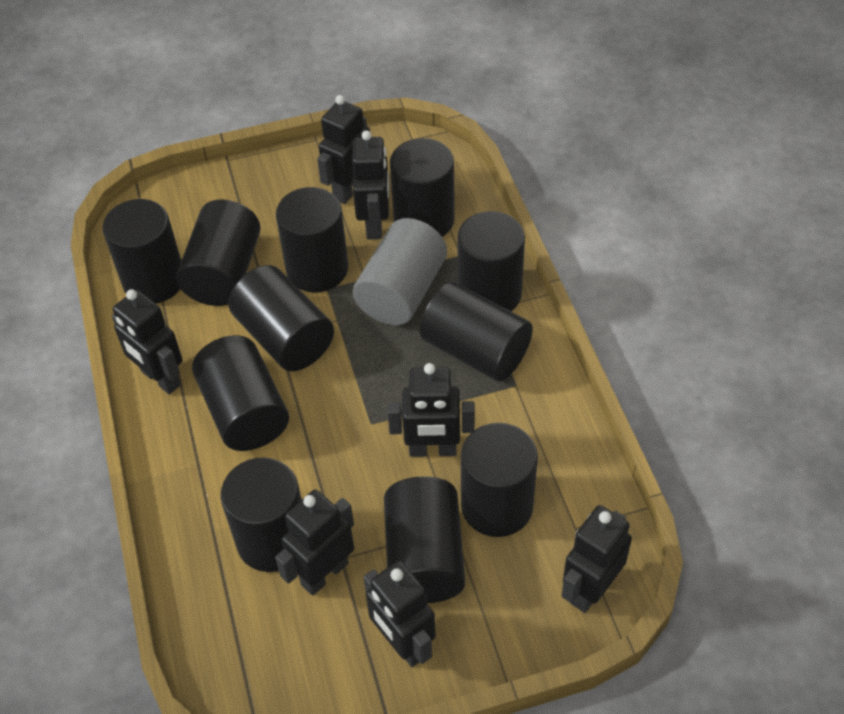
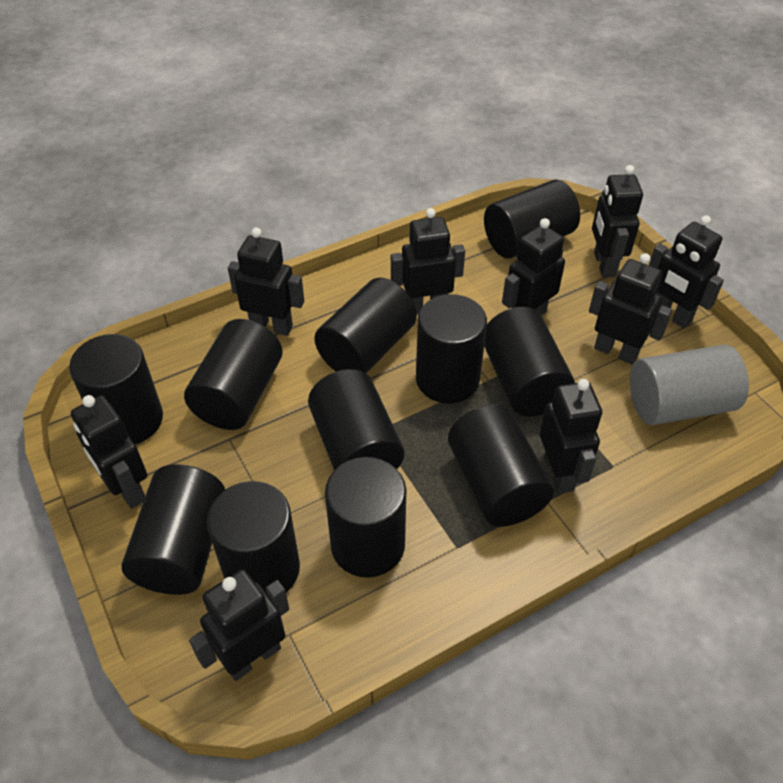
black robot: [112,289,183,394] [275,490,354,596] [317,95,370,204] [352,130,389,240] [363,561,436,667] [387,363,475,457] [561,505,632,613] = 7 -> [71,395,147,509] [189,569,289,681] [228,227,304,336] [391,208,465,314] [502,218,565,316] [540,379,602,494] [589,253,672,365] [592,165,643,278] [649,215,724,328] = 9

